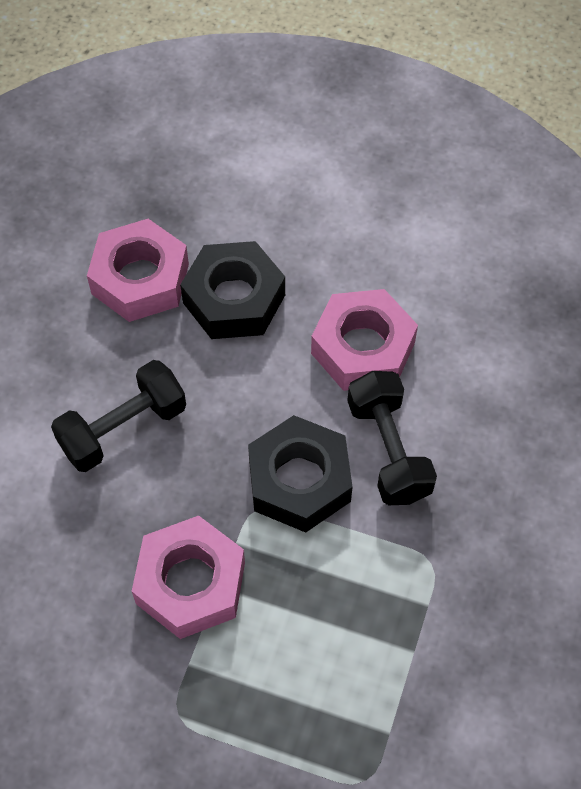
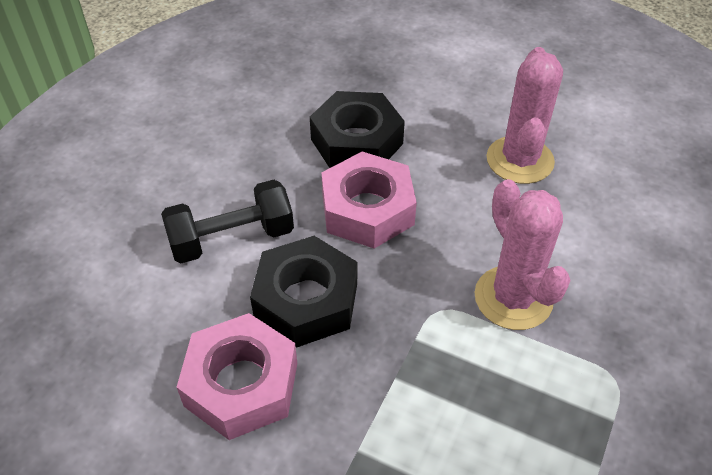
black dumbbell: [51,360,186,472] [347,371,437,505] = 2 -> [161,180,294,263] = 1
pink cactus: none = 0 -> [474,179,571,330] [487,47,563,184] = 2
pink nut: [87,219,189,322] [132,516,245,639] [311,289,418,391] = 3 -> [177,313,297,440] [321,152,417,249] = 2

